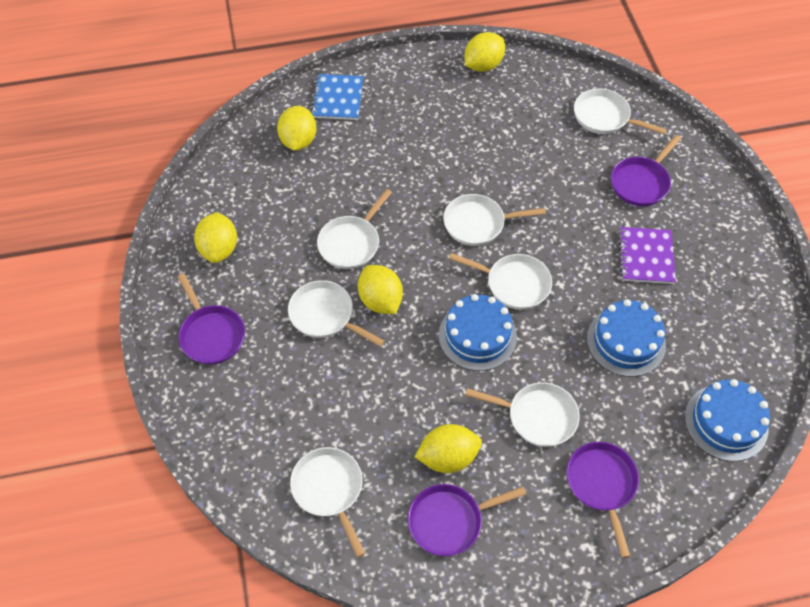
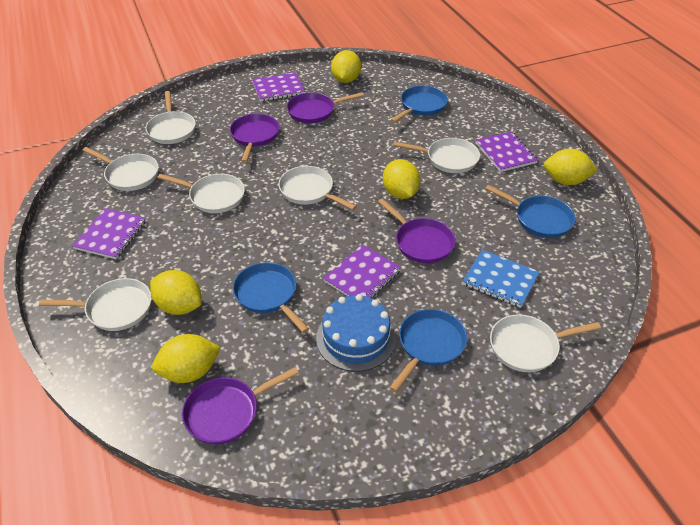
blue cake: [439,294,517,371] [587,299,666,377] [685,379,770,461] = 3 -> [316,294,396,372] = 1
blue pan: none = 0 -> [233,262,309,333] [390,309,467,392] [391,86,448,123] [485,185,575,238] = 4
purple notebook: [619,227,676,284] = 1 -> [73,208,146,259] [252,72,305,101] [323,245,401,298] [476,131,538,172] = 4

